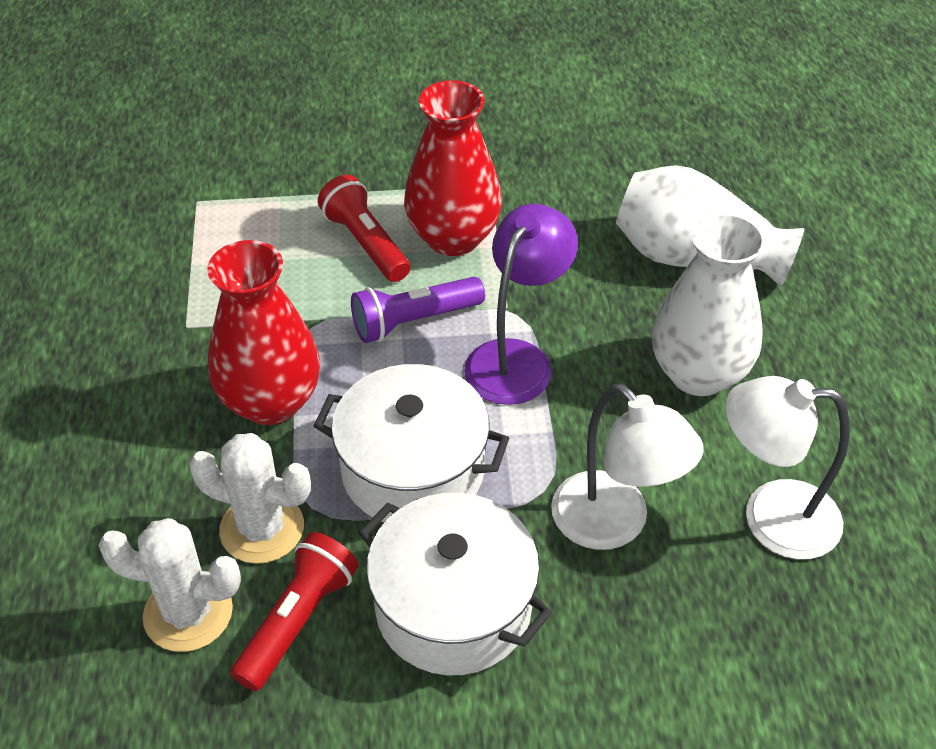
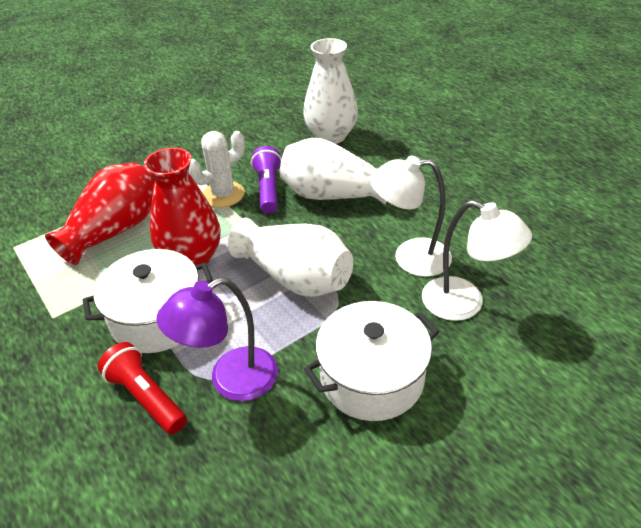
red flashlight: [230,532,359,691] [318,175,410,282] = 2 -> [98,342,187,434] = 1
white cactus: [98,518,241,652] [189,433,311,564] = 2 -> [188,131,245,208] = 1
white vase: [616,165,804,287] [652,213,766,396] = 2 -> [228,218,353,297] [280,138,387,205] [303,38,358,144] = 3

